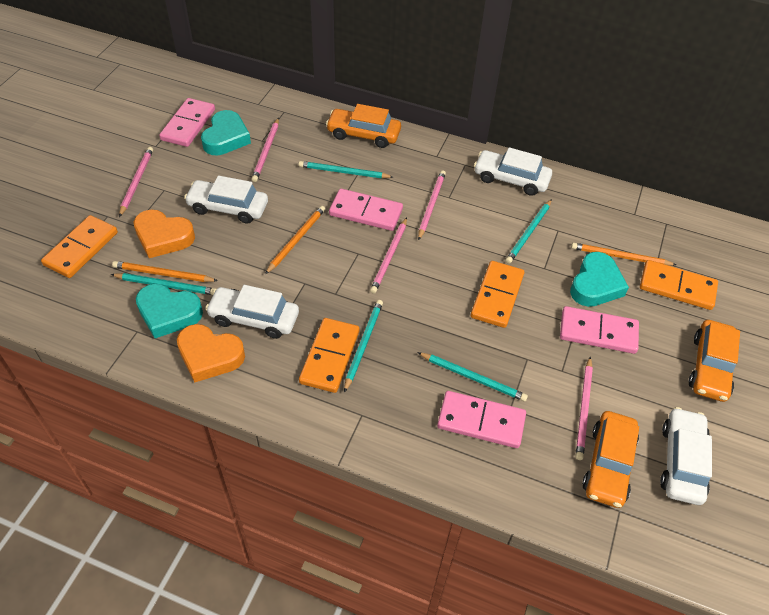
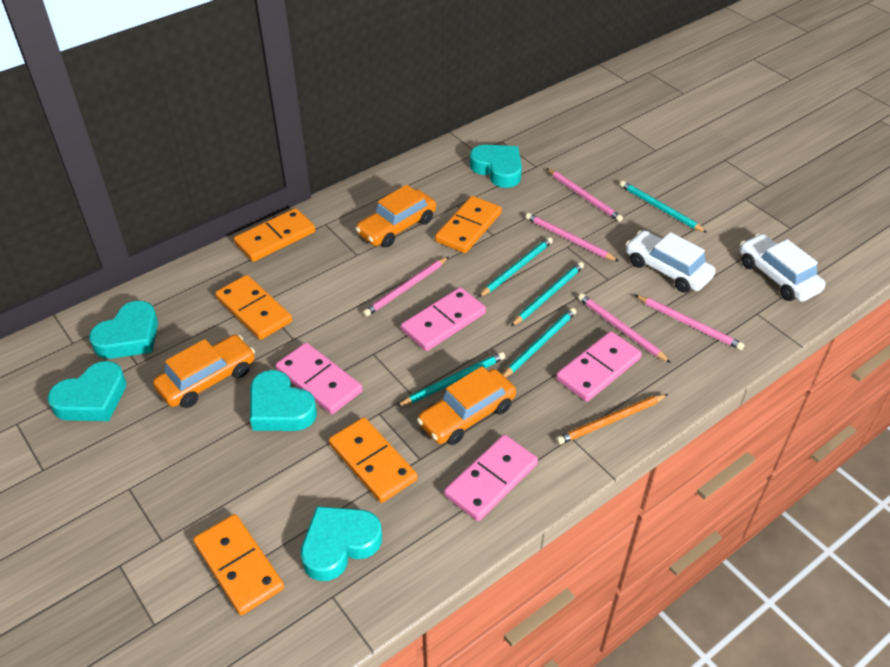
orange domino: [41,215,118,278] [299,318,359,393] [471,261,524,328] [640,260,718,310] = 4 -> [193,514,284,615] [215,275,292,340] [234,208,315,262] [329,417,417,503] [435,196,502,253] = 5
orange heart: [134,209,195,258] [177,324,245,383] = 2 -> none = 0
orange pencil: [112,261,218,282] [265,206,325,274] [571,243,677,266] = 3 -> [556,394,668,445] = 1
turquoise heart: [136,284,203,338] [201,110,251,155] [570,252,629,307] = 3 -> [47,361,127,421] [89,301,158,359] [250,370,317,431] [301,506,382,581] [470,145,522,188] = 5
white car: [184,176,268,224] [205,285,299,339] [474,147,552,196] [660,407,712,505] = 4 -> [625,230,715,293] [739,234,826,302] = 2

